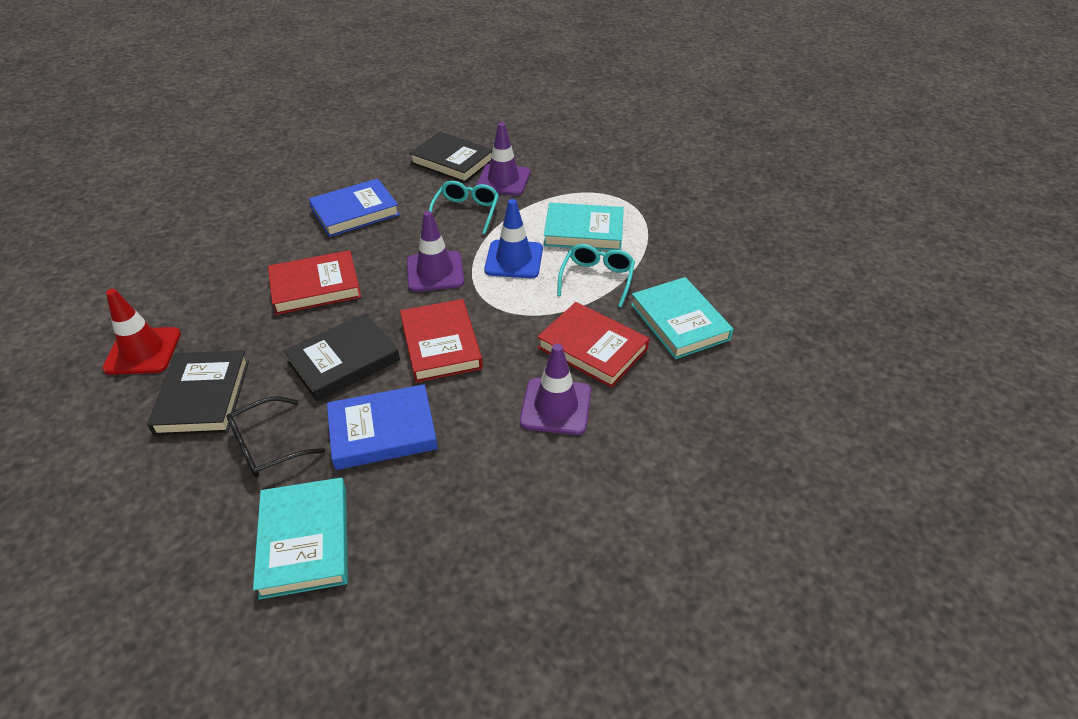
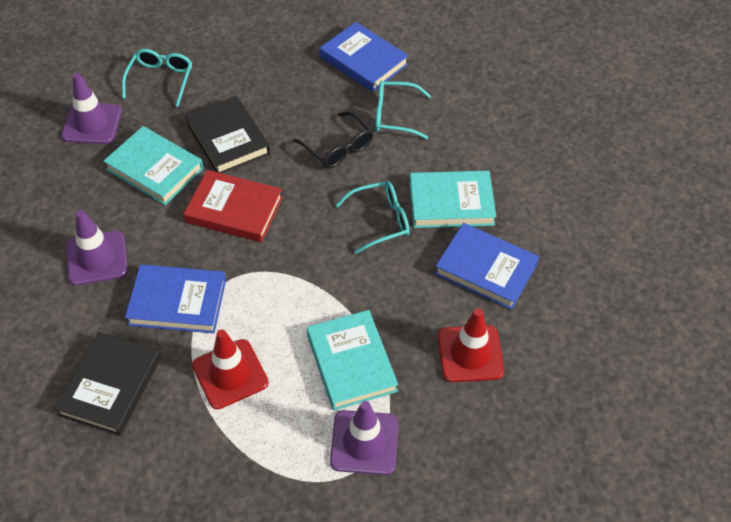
black book: [147,350,249,436] [284,313,400,401] [409,132,493,183] = 3 -> [54,332,161,436] [186,96,270,173] = 2
blue book: [309,178,400,237] [327,384,438,470] = 2 -> [125,264,226,333] [320,22,409,92] [435,223,539,310] = 3
blue traffic cone: [484,199,543,278] = 1 -> none = 0
red book: [268,250,361,315] [400,299,483,382] [537,302,650,388] = 3 -> [184,170,283,242] = 1
red traffic cone: [102,289,181,375] = 1 -> [192,330,269,409] [438,309,504,382] = 2
turquoise glasses: [429,181,499,234] [557,244,635,307] = 2 -> [122,49,192,107] [336,181,410,254] [375,81,431,139] = 3

